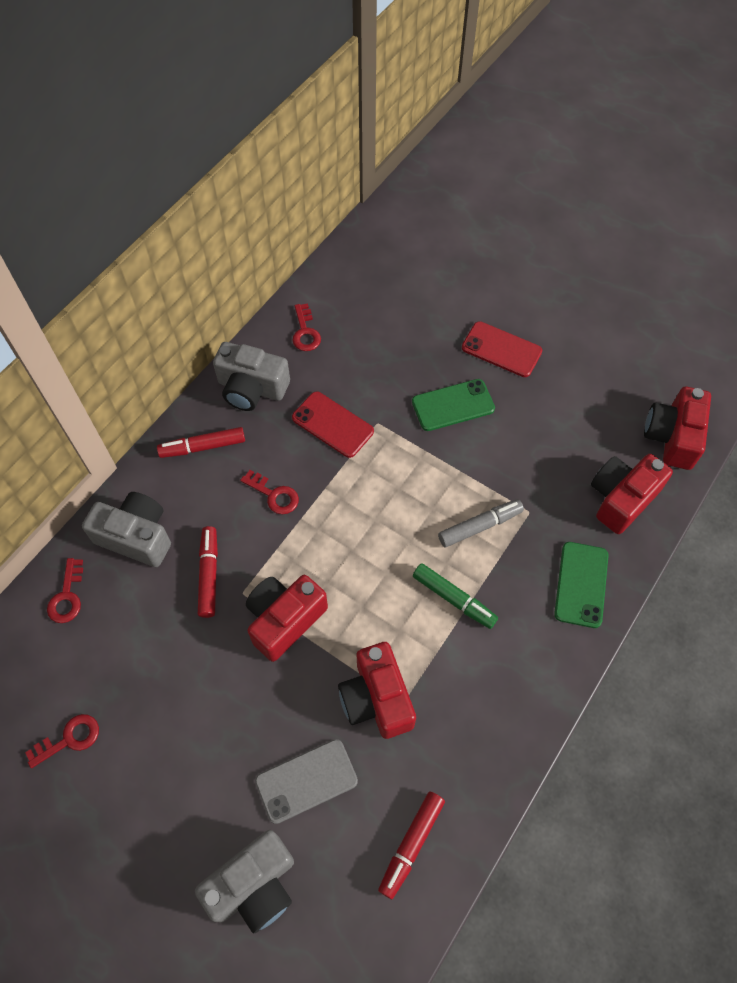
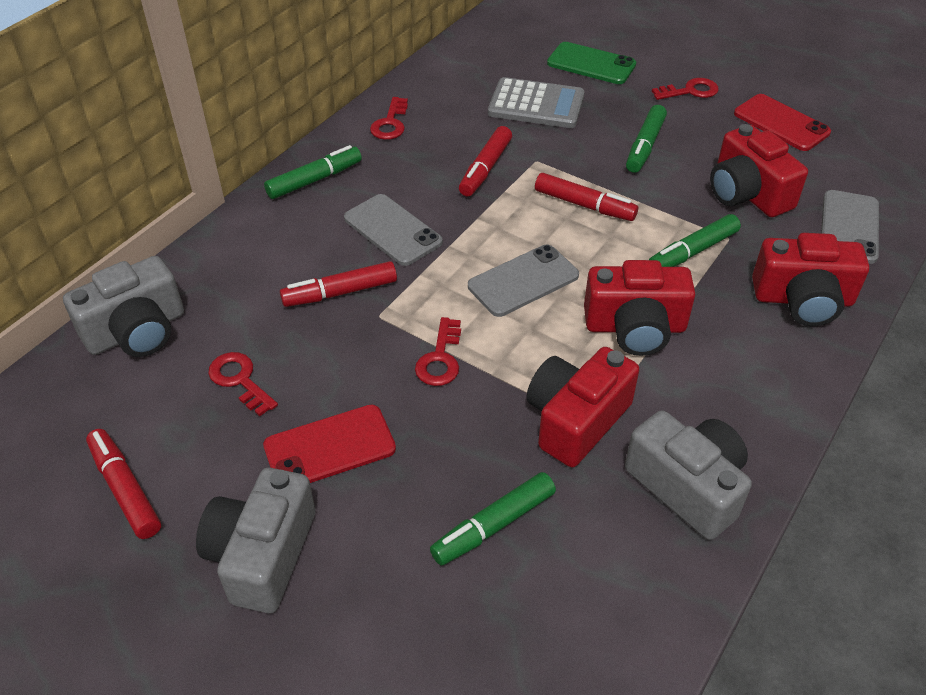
green marker: [413,563,498,629] = 1 -> [264,145,362,199] [430,472,556,565] [626,105,667,173] [649,214,741,267] = 4
green phone: [412,379,495,431] [554,542,609,628] = 2 -> [547,42,636,84] = 1
grey calculator: none = 0 -> [488,77,585,128] = 1
grey marker: [438,499,524,547] = 1 -> none = 0
grey phone: [255,739,358,824] = 1 -> [344,194,443,266] [468,245,579,317] [821,190,879,264] = 3
red marker: [157,427,245,458] [198,526,218,618] [378,791,445,899] = 3 -> [86,429,161,539] [280,261,397,307] [459,126,512,196] [535,173,638,221] = 4

